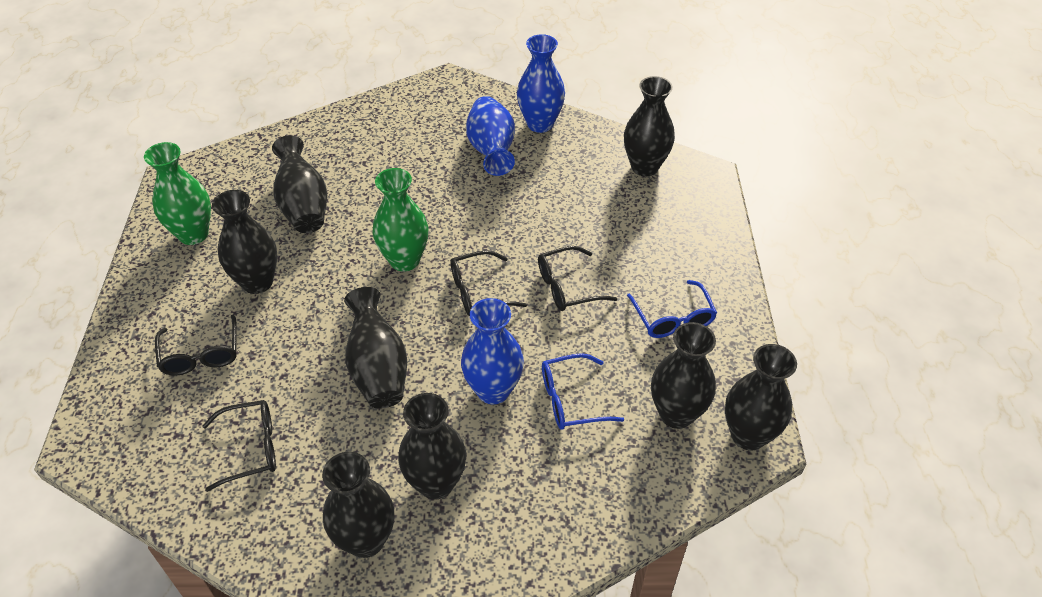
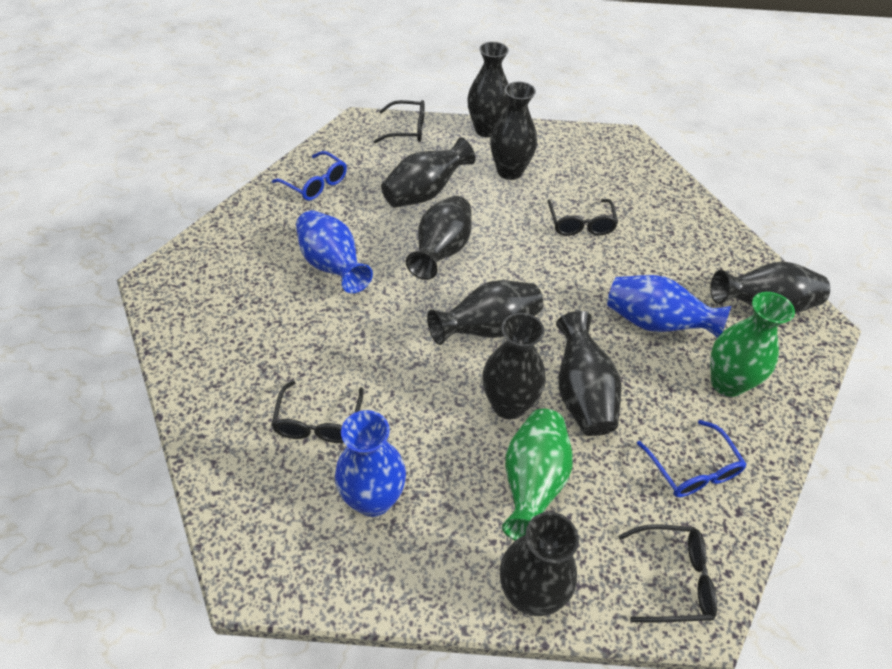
black vase: [212,190,277,294] [272,135,327,233] [322,452,394,558] [344,287,407,409] [398,393,466,500] [624,76,675,176] [651,322,716,429] [725,344,797,451] = 8 -> [381,137,475,208] [406,196,472,280] [427,280,543,345] [467,42,509,137] [482,313,546,419] [490,82,537,180] [500,512,579,616] [556,311,622,436] [710,261,830,314] = 9

